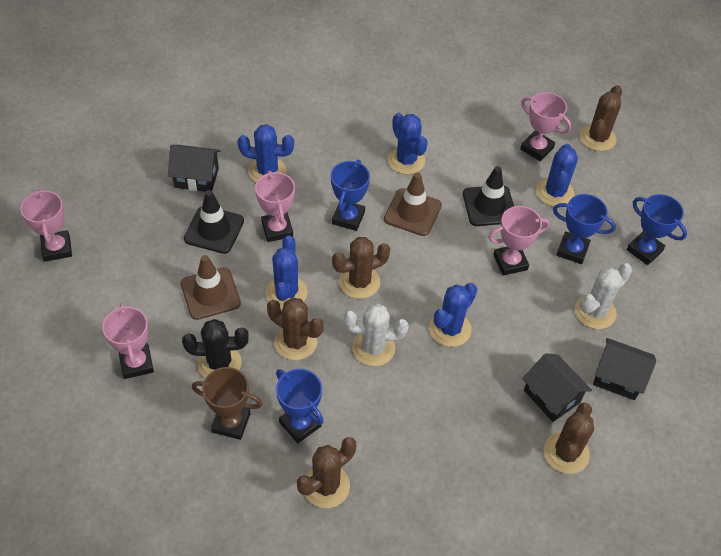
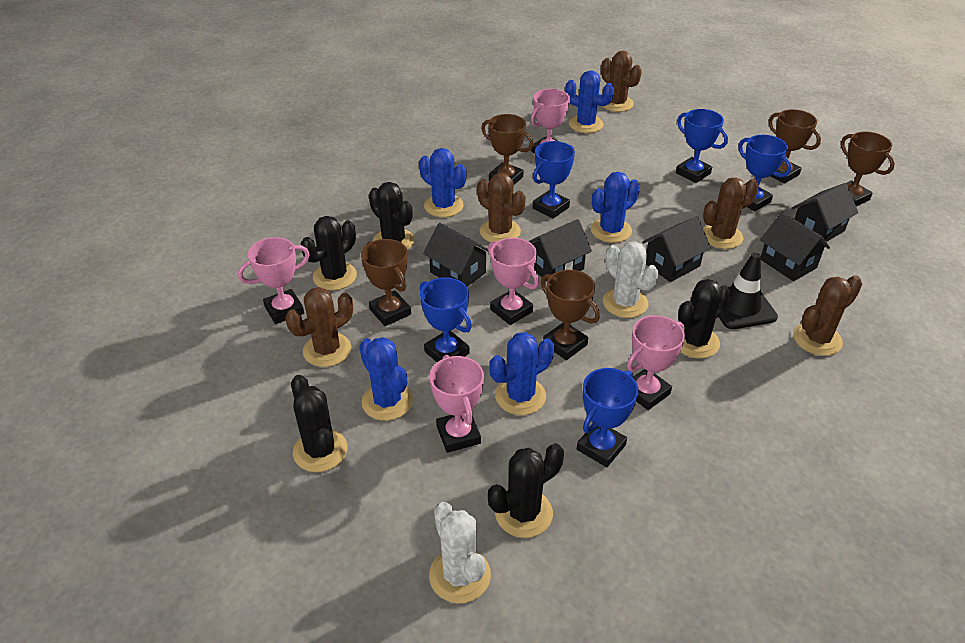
black cactus: [182,319,249,378] = 1 -> [291,375,347,472] [301,216,357,290] [369,182,414,250] [488,443,564,538] [678,279,731,358] = 5
black house: [168,145,220,192] [522,353,592,422] [593,338,656,400] = 3 -> [423,223,489,287] [529,219,592,281] [642,216,711,282] [760,212,830,281] [792,183,858,242] = 5
black traffic cone: [184,190,244,254] [463,166,514,226] = 2 -> [719,253,778,329] = 1
blue trophy: [276,369,324,443] [331,160,370,231] [553,194,616,264] [626,194,687,265] = 4 -> [420,277,472,362] [533,141,575,219] [577,368,639,467] [676,109,728,183] [738,135,791,211] = 5
brown traffic cone: [181,255,241,320] [384,173,442,236] = 2 -> none = 0
brown trophy: [192,367,262,440] = 1 -> [361,239,411,326] [481,114,533,185] [541,270,600,360] [768,109,821,184] [841,132,895,206] = 5

